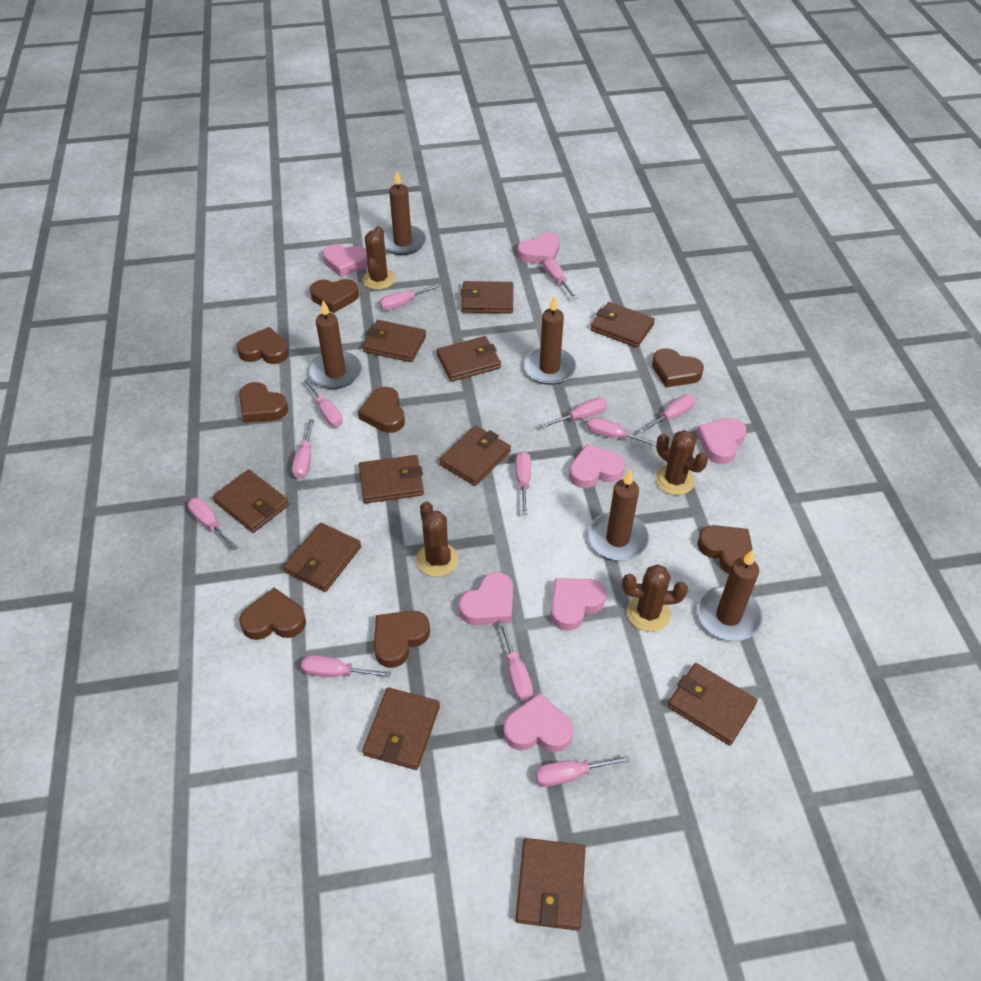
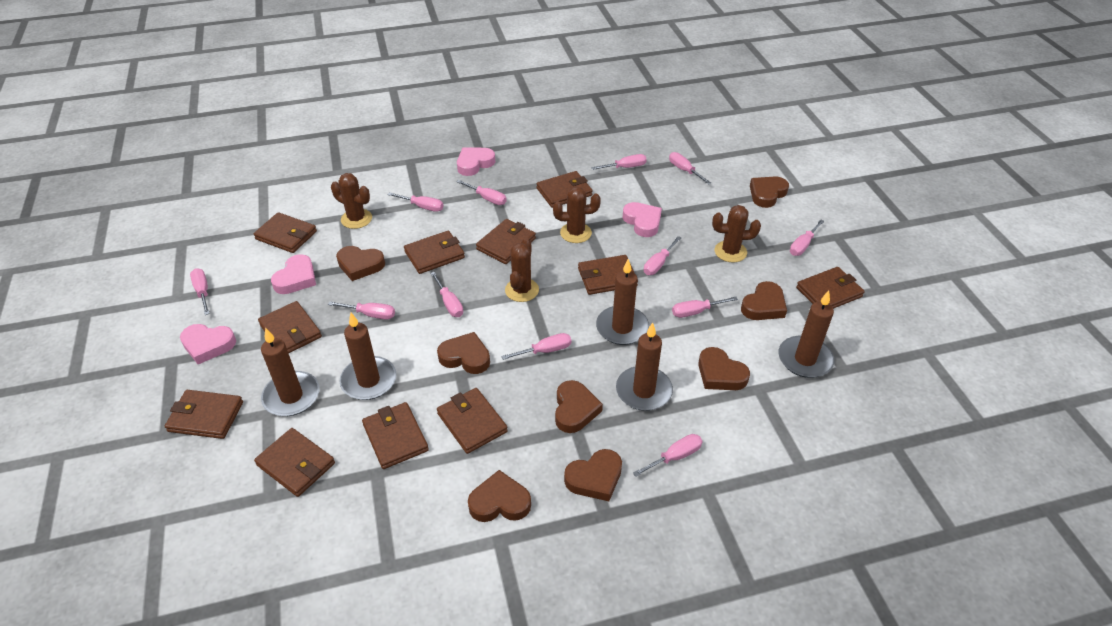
pink heart: [323,244,368,277] [459,572,513,625] [503,693,573,752] [517,232,560,264] [550,579,606,631] [569,444,625,488] [697,418,747,464] = 7 -> [180,324,236,364] [271,254,316,294] [457,147,495,176] [623,202,662,237] = 4

